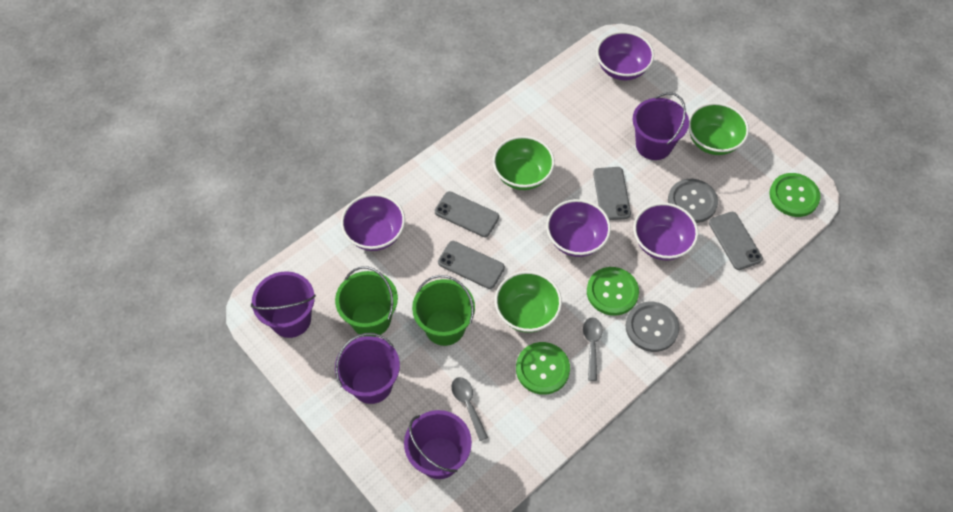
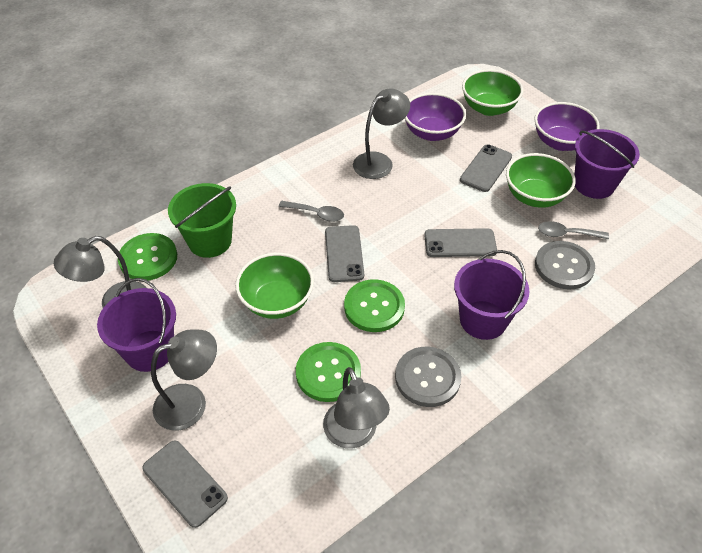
green bucket: [335,266,398,337] [412,275,475,346] = 2 -> [168,183,236,258] = 1
grey lamp: none = 0 -> [54,236,147,308] [151,329,217,431] [323,367,390,449] [353,88,410,179] = 4
purple bowl: [341,194,405,251] [546,199,611,257] [596,31,654,80] [633,203,698,260] = 4 -> [405,93,466,141] [534,102,600,151] = 2
purple bucket: [251,271,316,338] [335,333,400,404] [404,410,472,479] [632,92,689,160] = 4 -> [97,278,176,372] [454,250,530,340] [574,129,640,199] = 3

